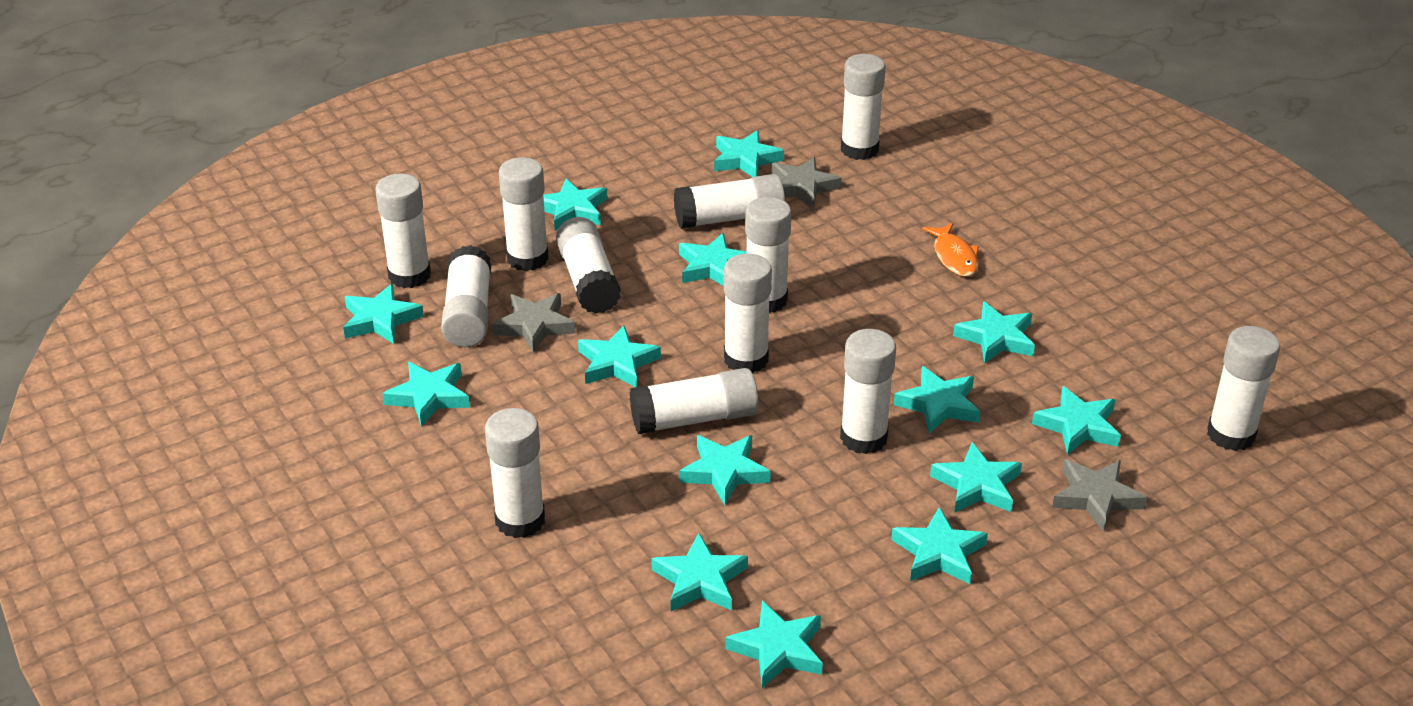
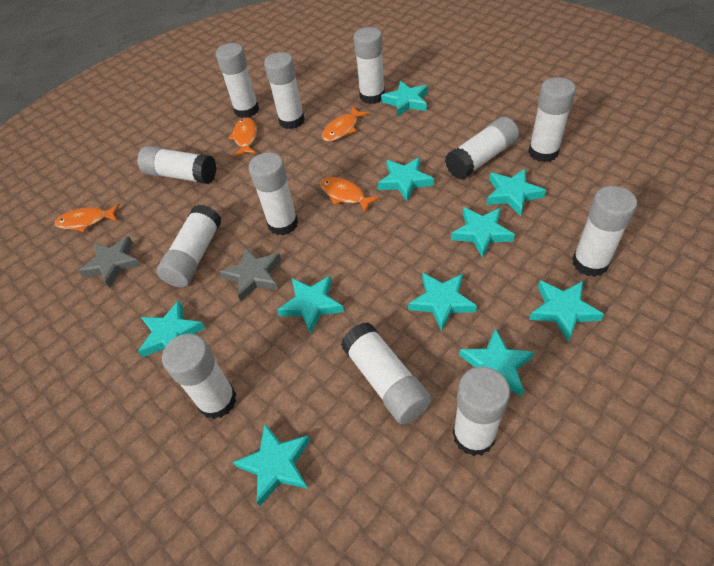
grey star: [492,293,576,353] [772,157,842,208] [1052,459,1147,532] = 3 -> [78,236,141,288] [220,247,281,301] = 2
orange fish: [922,223,979,277] = 1 -> [55,204,119,232] [228,117,257,157] [320,177,380,213] [322,106,369,142] = 4
turquoise star: [343,284,424,344] [382,362,470,427] [543,178,608,231] [578,325,661,387] [651,533,748,611] [679,233,747,286] [679,435,771,505] [714,130,784,177] [725,601,823,688] [891,507,988,584] [894,366,981,434] [930,442,1022,513] [953,301,1035,364] [1032,386,1121,455] = 14 -> [138,301,205,357] [233,424,310,506] [277,276,344,334] [378,157,434,202] [381,81,428,117] [408,273,477,331] [451,207,515,258] [459,328,534,396] [486,168,546,216] [529,280,604,342] = 10

